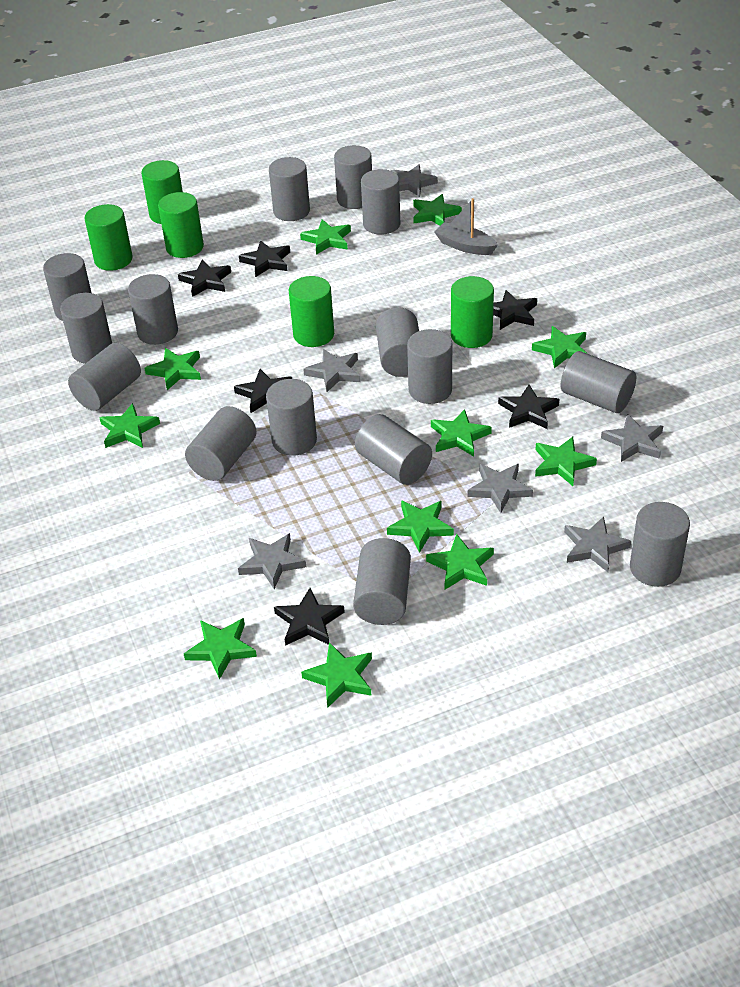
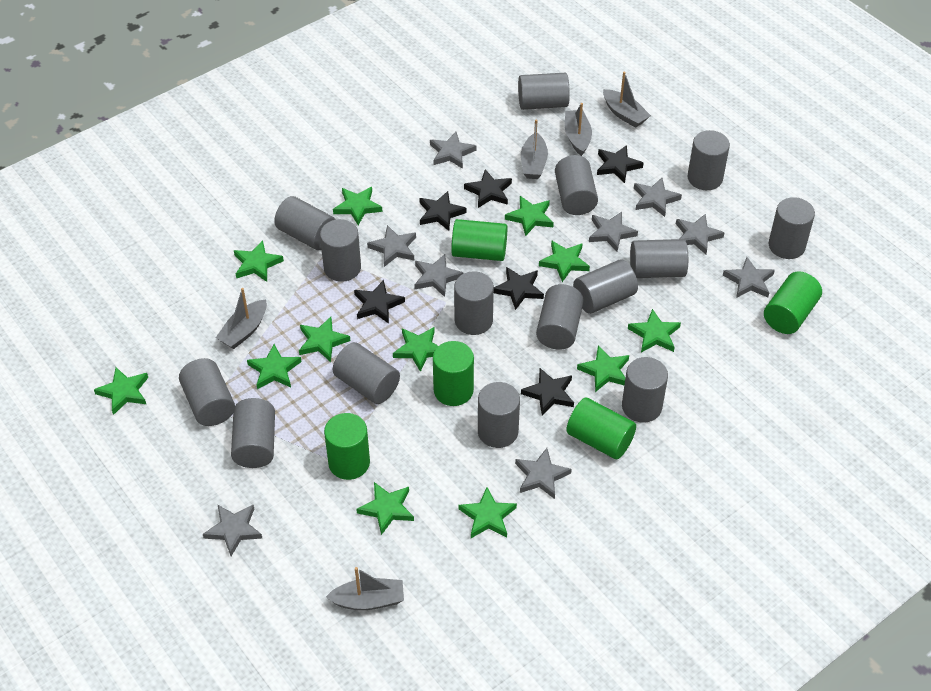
green star: [99,403,160,448] [144,348,201,390] [184,618,257,680] [300,219,351,255] [301,642,372,708] [387,500,454,553] [413,194,462,226] [426,534,494,590] [431,409,492,457] [532,326,588,368] [535,437,597,486] = 11 -> [94,367,148,415] [234,240,284,282] [247,344,301,389] [299,317,350,362] [333,187,383,226] [356,482,414,535] [393,327,438,372] [459,487,517,538] [505,196,554,236] [539,241,590,282] [577,345,629,392] [628,309,681,353] = 12
grey boat: [435,198,498,255] = 1 -> [216,288,267,349] [326,567,404,610] [521,119,548,179] [565,103,592,156] [603,71,651,128] = 5
grey star: [238,533,306,589] [303,349,360,392] [391,164,438,197] [468,464,533,513] [564,517,631,572] [601,414,663,462] = 6 -> [203,505,262,556] [367,225,416,267] [414,254,464,297] [430,132,476,169] [515,448,572,499] [589,212,638,252] [634,178,682,217] [676,214,724,254] [723,257,775,298] = 9

